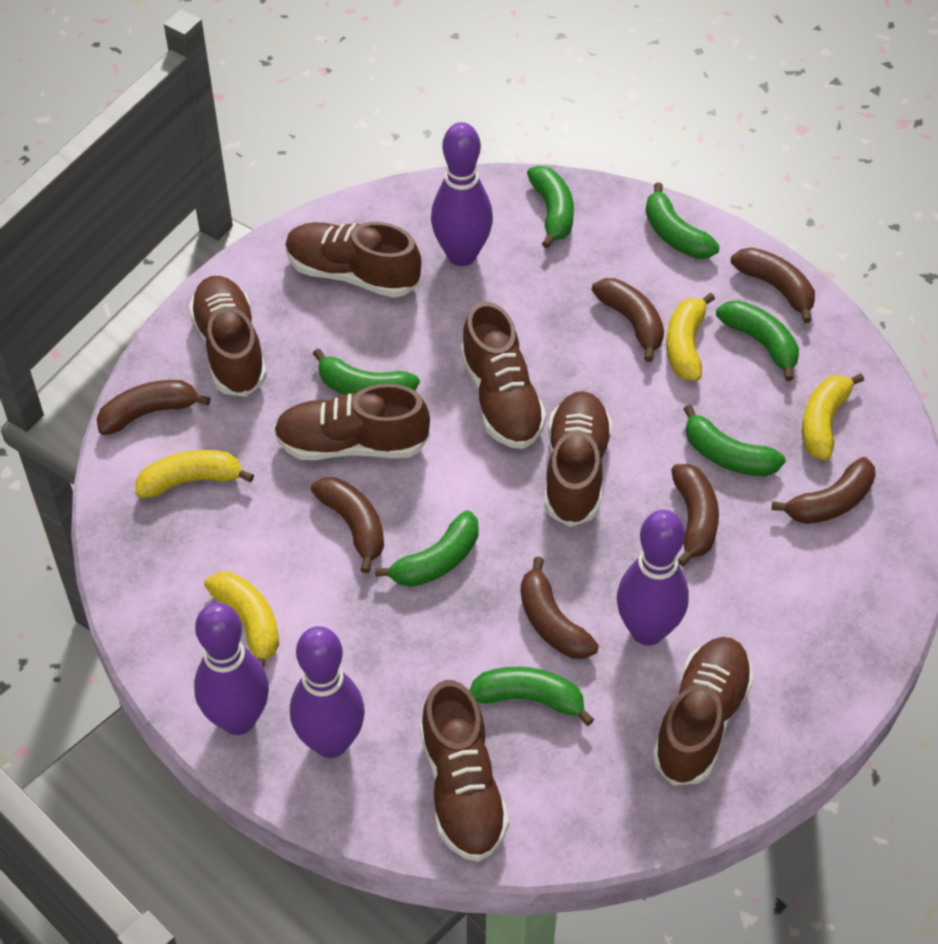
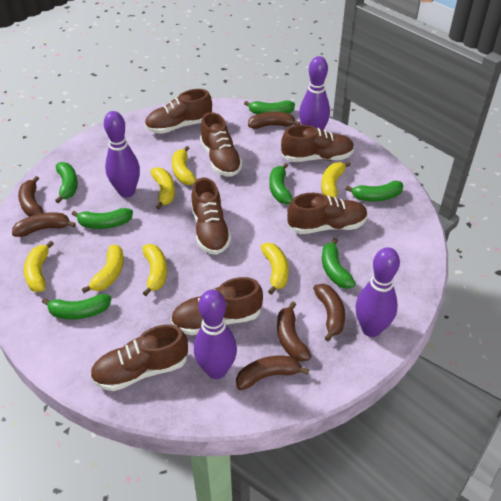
brown banana: [97,380,210,435] [311,477,384,573] [521,557,599,659] [592,278,664,362] [671,464,719,566] [731,248,815,323] [772,457,875,524] = 7 -> [12,212,76,237] [18,176,44,217] [236,356,309,390] [248,112,301,129] [277,301,311,362] [313,284,345,341] = 6
yellow banana: [135,450,254,498] [204,572,279,668] [666,293,715,381] [802,373,864,460] = 4 -> [24,241,54,292] [82,245,124,293] [143,244,167,296] [150,167,175,209] [172,146,196,185] [261,243,289,295] [321,162,351,198] = 7

